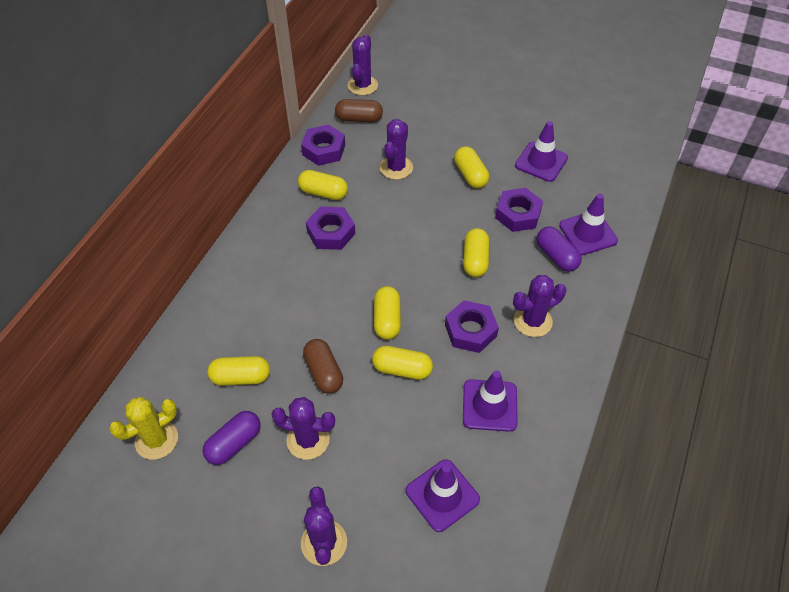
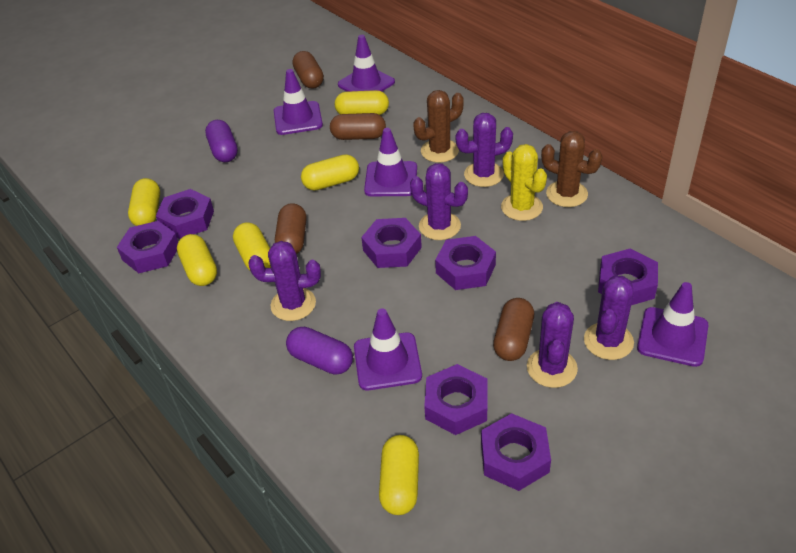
brown cactus: none = 0 -> [413,90,464,163] [541,131,602,207] = 2
brown capsule: [303,339,343,394] [335,99,383,122] = 2 -> [275,203,306,254] [293,51,324,89] [330,113,386,140] [493,298,534,361] = 4
purple nut: [301,124,345,166] [306,207,355,250] [445,300,499,353] [495,188,543,232] = 4 -> [117,221,178,273] [156,189,214,239] [361,218,422,268] [424,364,488,435] [435,236,496,290] [481,413,551,491] [598,248,658,305] = 7
purple traffic cone: [406,459,480,532] [463,371,518,432] [515,121,568,182] [559,194,618,255] = 4 -> [274,69,323,135] [338,35,395,92] [354,308,422,390] [364,128,417,196] [637,282,708,367] = 5

